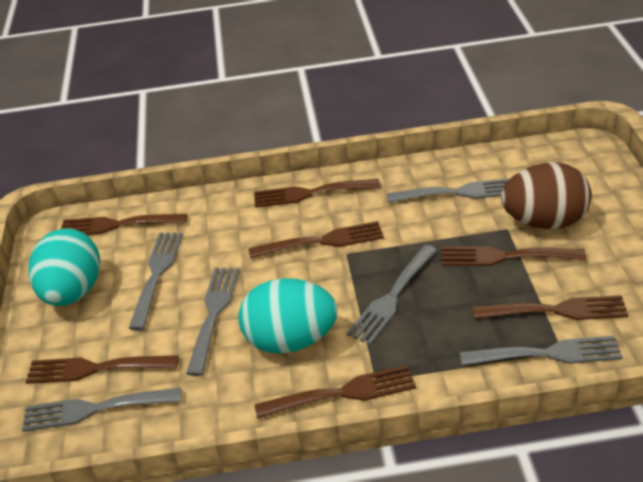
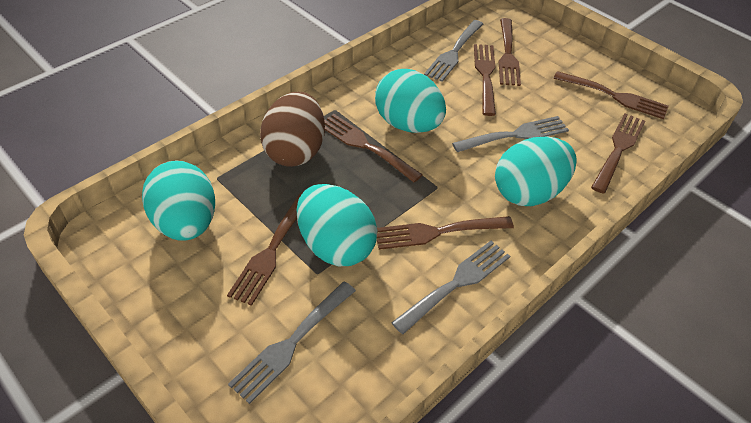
grey fork: [22,388,182,432] [129,232,183,330] [186,267,239,376] [347,245,437,345] [387,178,511,203] [459,336,623,366] = 6 -> [228,282,356,404] [391,241,510,334] [424,20,483,82] [452,116,569,152] = 4
turquoise egg: [28,228,100,306] [238,278,338,354] = 2 -> [142,161,215,241] [297,184,377,266] [375,69,446,133] [495,137,577,206] = 4

